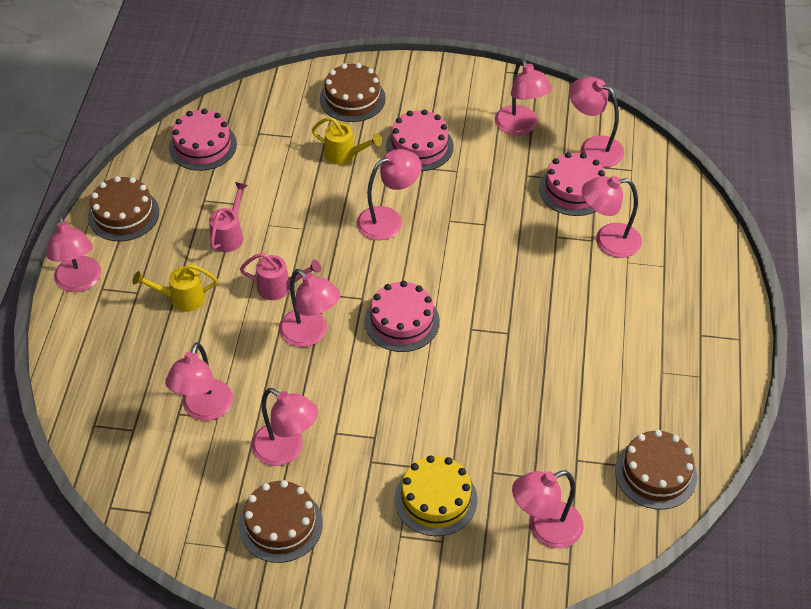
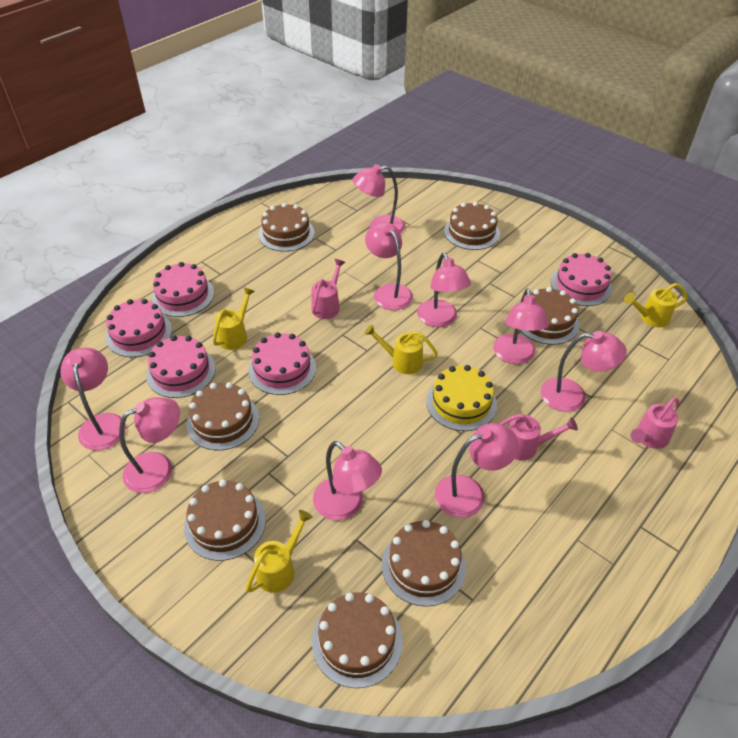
brown cake: [88,176,159,242] [239,480,323,563] [320,63,386,122] [615,430,697,510] = 4 -> [184,480,266,561] [187,382,259,450] [258,203,314,252] [312,592,403,688] [382,520,466,607] [444,202,500,250] [519,287,580,345] = 7
pink cake: [169,109,237,171] [365,281,440,352] [386,109,454,171] [539,152,605,216] = 4 -> [106,299,172,357] [146,335,215,398] [152,262,214,317] [248,332,316,395] [551,253,612,306] = 5
pink watering can: [209,182,248,252] [240,253,321,300] = 2 -> [311,259,346,319] [499,414,578,461] [631,397,680,449] = 3
yellow watering can: [133,264,218,312] [312,117,382,165] = 2 -> [212,287,255,350] [246,510,313,593] [364,324,438,374] [624,283,687,327] = 4

